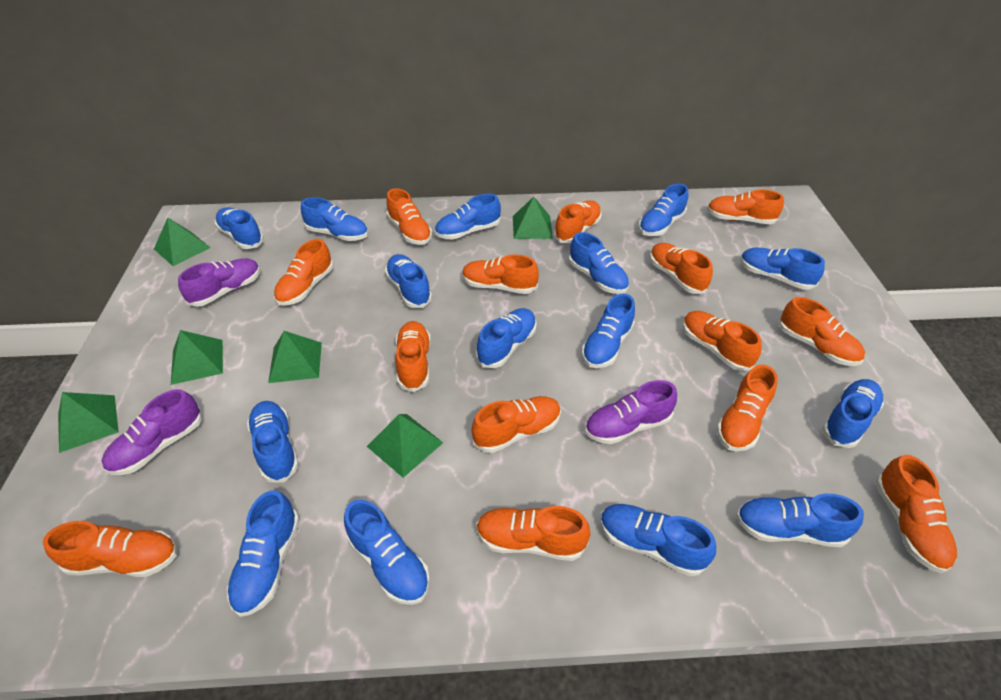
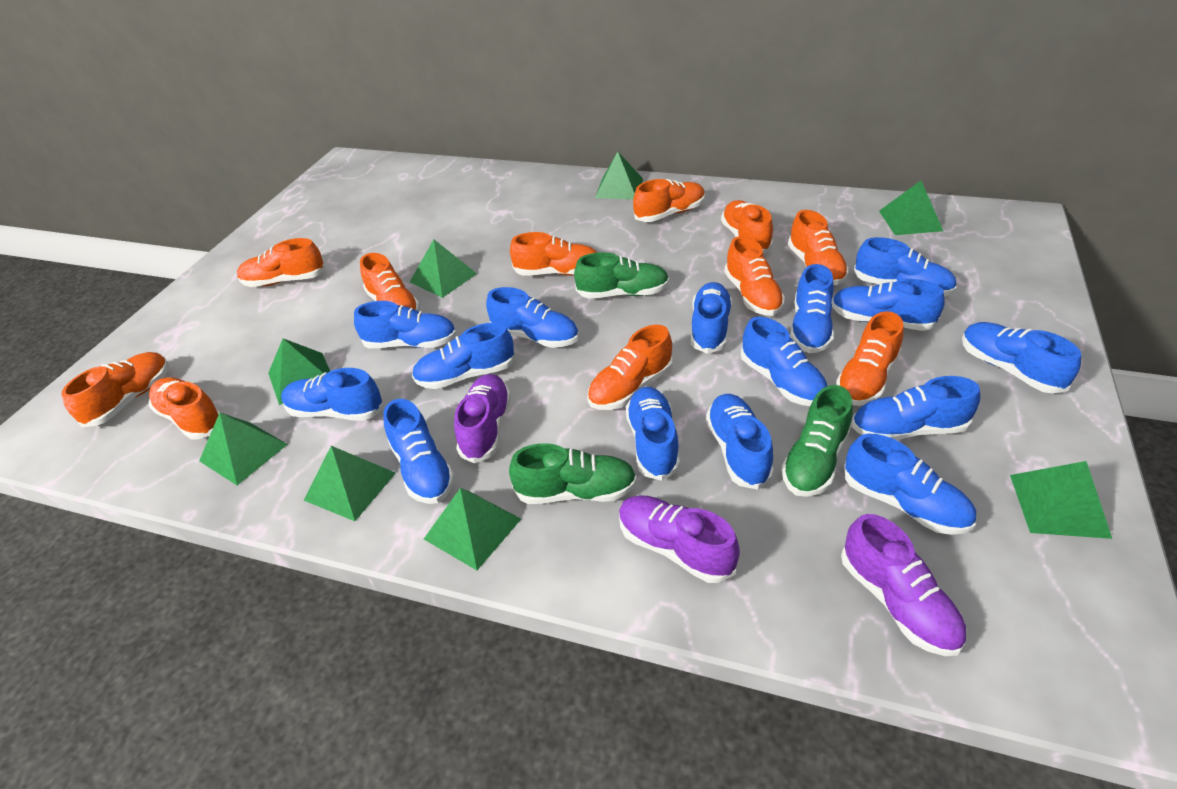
green pyramid: [58,392,119,453] [154,217,211,266] [171,330,223,385] [268,331,322,383] [366,414,443,478] [513,197,553,239] = 6 -> [199,413,288,485] [268,338,330,405] [304,446,396,521] [410,239,477,298] [424,488,521,570] [595,152,643,199] [879,181,943,235] [1010,461,1112,539] = 8
green shoe: none = 0 -> [509,443,637,504] [574,252,669,299] [781,385,853,497] = 3
orange shoe: [43,521,177,577] [274,239,333,306] [386,188,432,245] [395,321,431,392] [462,254,539,294] [472,396,561,453] [476,506,591,561] [554,200,602,243] [650,243,713,294] [683,311,761,371] [707,189,784,224] [717,365,778,451] [780,297,865,366] [875,455,957,573] = 14 -> [62,352,169,427] [148,377,221,439] [237,238,326,287] [360,253,420,311] [510,232,598,276] [587,325,673,410] [633,179,705,222] [721,200,773,254] [724,236,785,316] [788,210,849,285] [836,311,904,406] = 11

